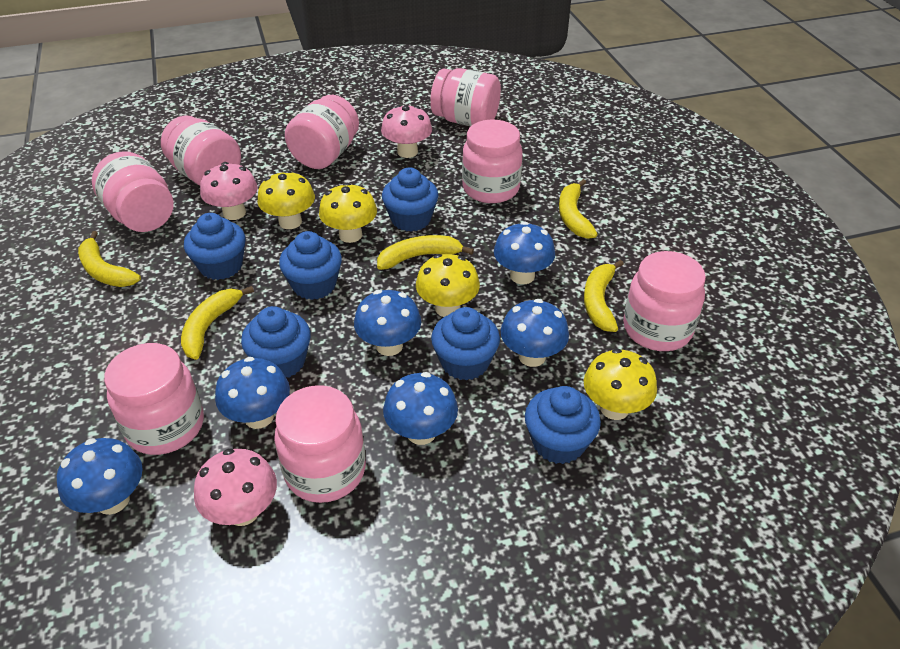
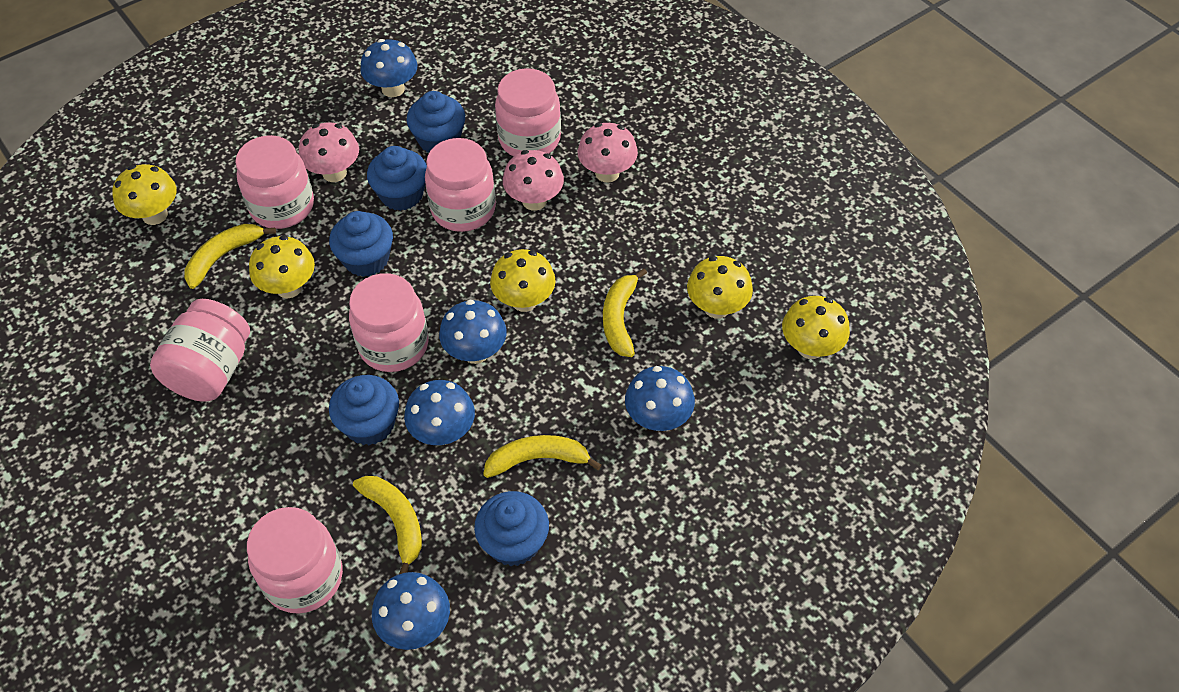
blue cupcake: [184,213,246,280] [241,306,311,378] [279,231,342,300] [382,167,439,232] [431,307,500,381] [525,386,601,464] = 6 -> [329,211,393,277] [329,375,399,445] [367,146,427,211] [407,91,465,153] [474,491,549,566] = 5
blue mushroom: [57,438,143,515] [215,357,290,429] [354,290,421,356] [383,372,458,445] [494,221,555,284] [501,299,569,367] = 6 -> [360,39,418,97] [372,572,450,650] [404,380,475,445] [439,300,507,364] [625,366,695,431] = 5
pink jar: [92,151,174,232] [104,343,204,455] [161,115,241,185] [274,385,366,503] [285,95,359,169] [430,68,501,127] [462,120,523,203] [623,251,706,351] = 8 -> [150,299,250,402] [235,135,314,229] [247,507,343,614] [349,273,429,372] [425,138,496,232] [495,68,561,156] = 6
yellow banana: [78,231,141,287] [181,286,254,360] [377,235,474,270] [559,179,598,239] [584,260,624,332] = 5 -> [185,224,276,289] [353,476,422,574] [483,435,602,478] [603,268,647,357] = 4
yellow mushroom: [257,170,315,229] [319,183,377,243] [416,254,480,317] [584,348,657,420] = 4 -> [112,164,177,225] [249,235,315,298] [490,249,556,312] [687,256,753,319] [782,296,850,359] = 5

